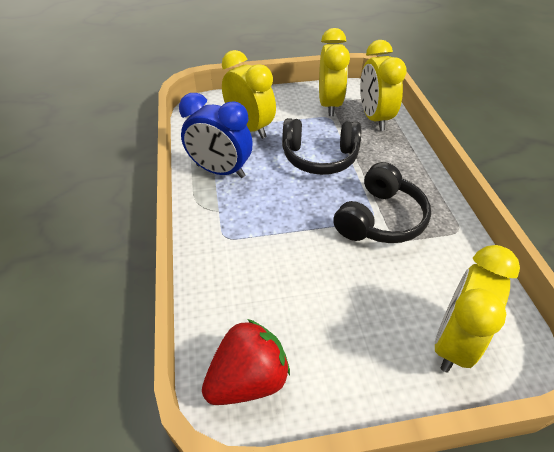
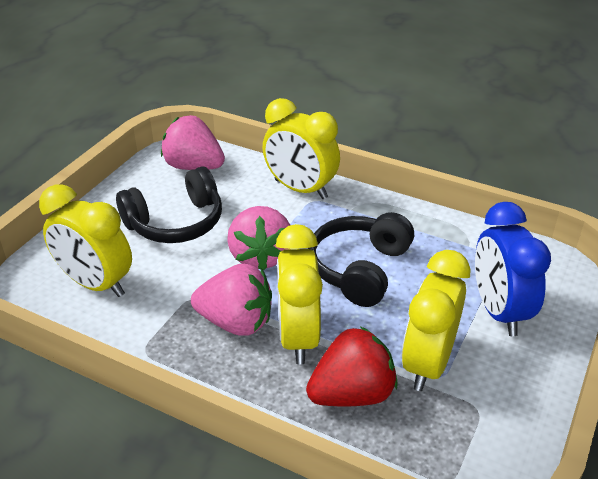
pink strawberry: none = 0 -> [161,115,225,170] [191,264,272,336] [227,206,290,271] = 3

